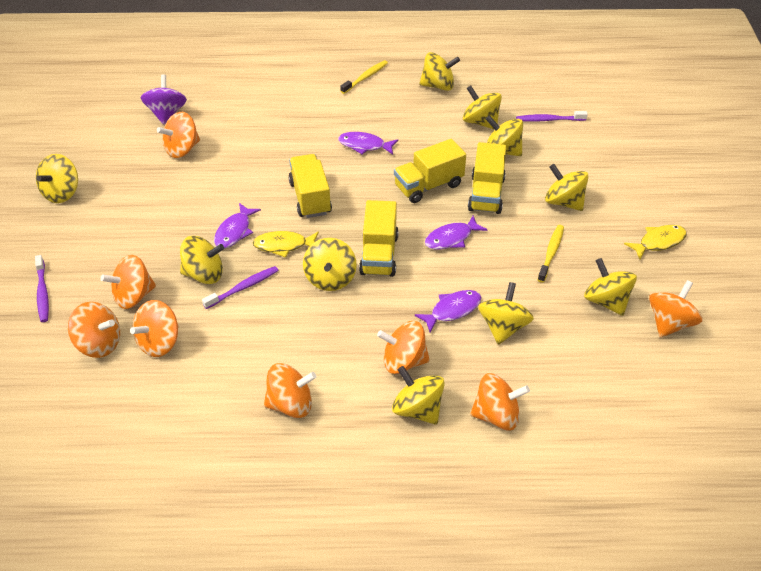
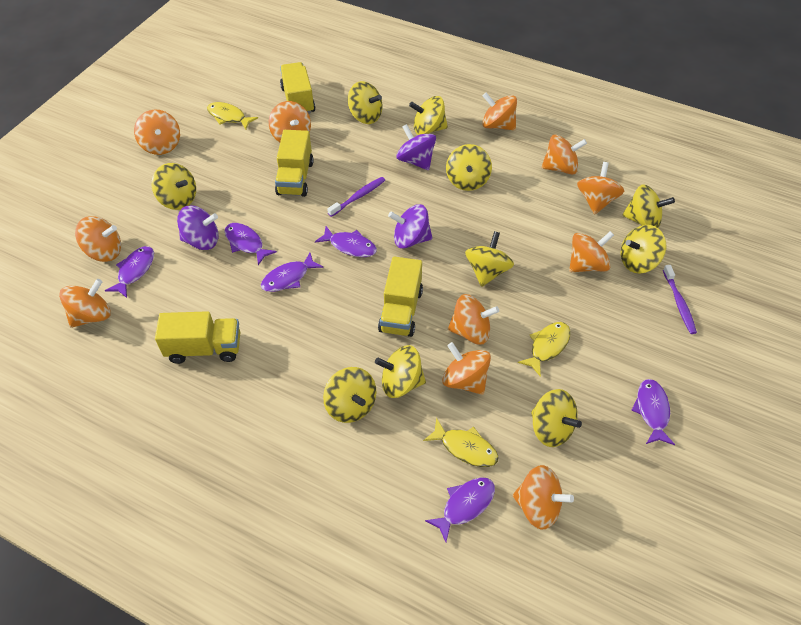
orange spinning top: [68,302,120,358] [100,255,156,309] [130,300,179,357] [157,112,200,158] [264,363,316,418] [377,321,430,374] [470,373,530,430] [649,280,702,338] = 8 -> [59,279,111,328] [75,216,121,262] [134,110,180,155] [269,101,311,143] [442,342,491,395] [448,294,499,345] [482,93,517,130] [513,465,574,530] [541,134,587,175] [569,231,614,272] [577,162,624,214] = 11
purple fish: [214,203,261,249] [338,132,398,155] [414,290,481,333] [425,216,488,250] = 4 -> [105,246,154,298] [224,223,277,265] [261,253,323,292] [315,226,377,257] [425,477,495,542] [631,379,675,445] = 6
purple spinning top: [141,74,187,125] = 1 -> [177,205,219,250] [388,204,432,248] [396,124,436,170] = 3
purple toothbrush: [35,255,49,322] [202,266,279,309] [516,111,588,122] = 3 -> [327,177,385,217] [663,265,697,334] = 2
yellow fish: [253,231,319,258] [624,225,687,259] = 2 -> [207,102,258,130] [423,418,499,467] [518,322,571,377] = 3
yellow toothbrush: [340,60,388,94] [537,225,564,282] = 2 -> none = 0

